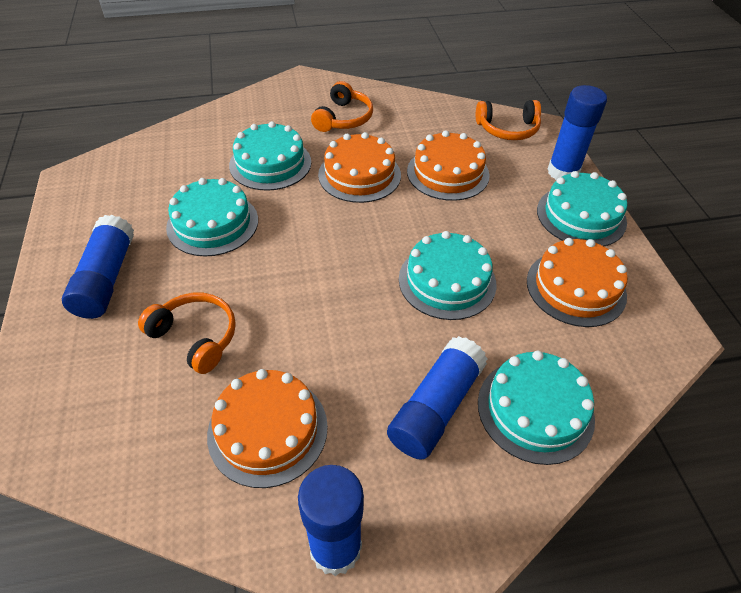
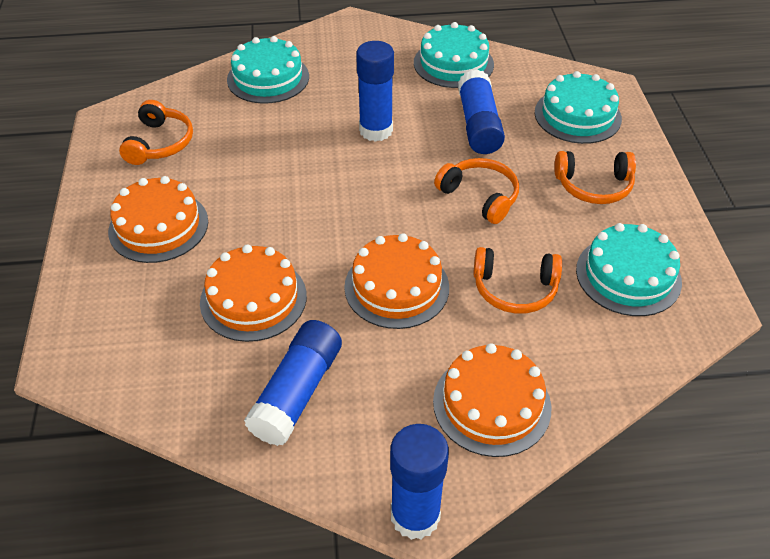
orange headphones: [138,293,236,374] [311,81,373,132] [476,100,541,140] = 3 -> [119,100,193,165] [434,158,519,224] [473,247,562,314] [554,151,636,204] = 4
turquoise cake: [166,178,258,257] [229,121,311,191] [399,231,496,320] [478,351,595,465] [537,171,627,246] = 5 -> [227,36,309,104] [414,22,494,88] [534,71,622,144] [576,223,682,316] = 4

